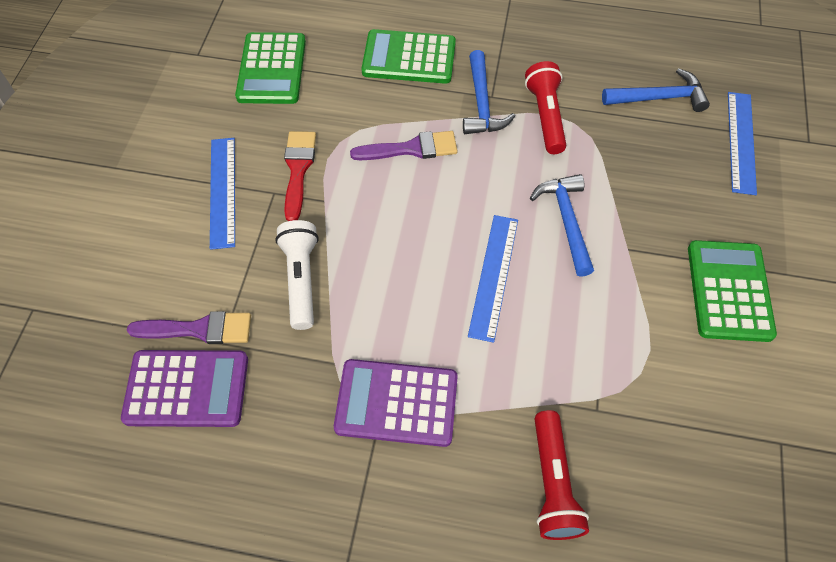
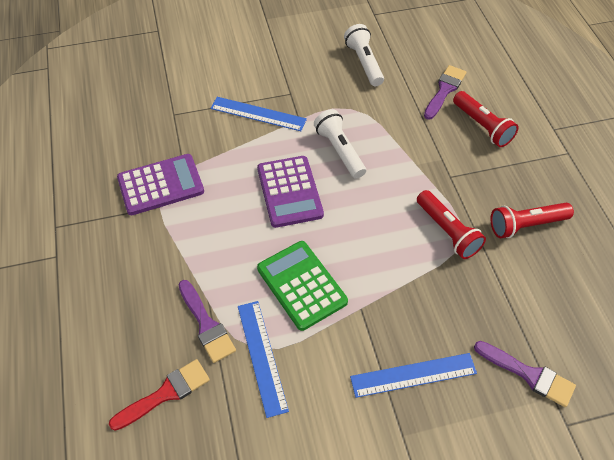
blue hammer: [463,50,515,134] [530,174,594,277] [602,68,710,112] = 3 -> none = 0
green calculator: [235,32,306,104] [361,29,456,84] [688,240,777,342] = 3 -> [257,241,348,331] = 1
purple brush: [127,311,251,344] [350,131,458,160] = 2 -> [179,280,236,363] [424,65,466,120] [474,341,576,407] = 3
red flashlight: [525,61,566,154] [534,410,589,540] = 2 -> [417,190,486,259] [453,91,519,147] [490,203,574,238] = 3
white flashlight: [275,220,319,330] = 1 -> [314,109,366,179] [344,24,384,86] = 2

